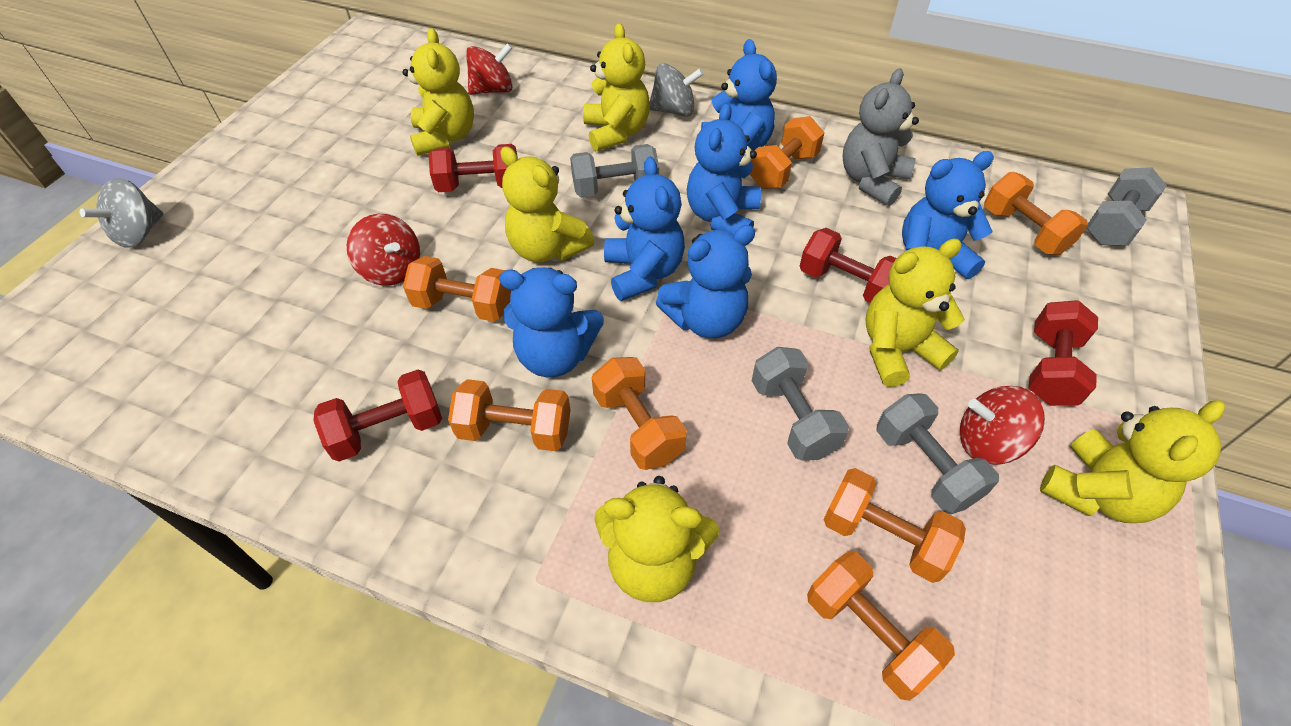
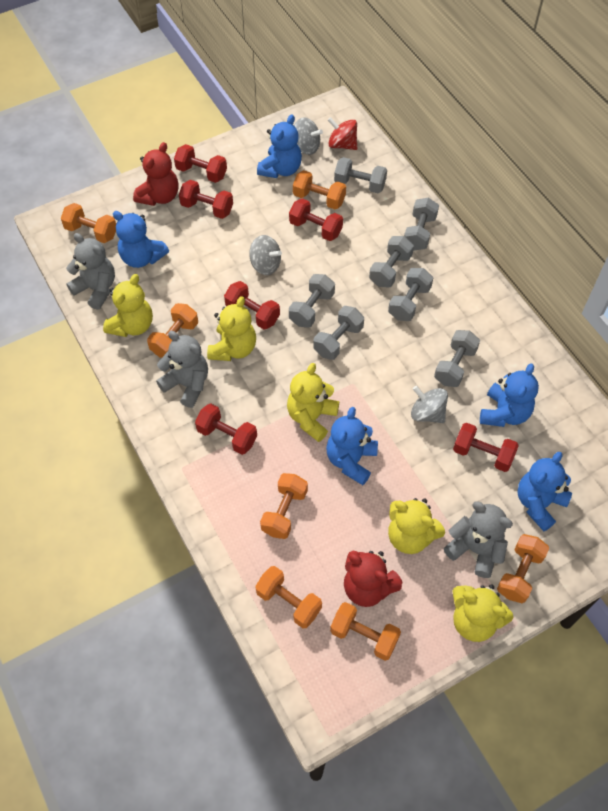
blue teddy bear: [499,267,604,377] [604,157,685,301] [656,225,755,338] [687,103,761,234] [701,39,777,150] [902,151,994,279] = 6 -> [113,211,169,268] [257,114,302,178] [326,407,378,485] [480,363,539,427] [518,452,572,531] = 5
grey dumbbell: [570,144,659,198] [752,347,849,460] [876,393,999,514] [1086,167,1167,246] = 4 -> [289,274,335,328] [313,306,364,360] [334,157,387,193] [369,236,414,287] [388,268,433,321] [404,198,439,250] [434,330,480,387] = 7
grey spinning top: [80,178,163,248] [650,63,703,117] = 2 -> [249,235,282,275] [294,117,323,155] [411,386,448,423] = 3
grey teddy bear: [843,69,919,206] = 1 -> [66,233,115,310] [156,331,208,408] [444,501,513,578] = 3
red dumbbell: [313,370,442,462] [429,144,518,192] [800,228,897,303] [1028,300,1098,406] = 4 -> [174,144,227,183] [179,180,233,219] [195,404,257,455] [224,281,280,330] [289,198,343,241] [453,423,519,472] = 6
red spinning top: [347,214,420,286] [466,43,513,95] [960,386,1045,464] = 3 -> [328,117,357,150] = 1
red teddy bear: none = 0 -> [133,142,179,206] [344,551,402,607] = 2
yellow teddy bear: [403,28,474,156] [500,147,595,262] [583,23,650,151] [594,476,719,602] [865,238,965,387] [1040,400,1225,523] = 6 -> [103,274,153,337] [207,296,256,361] [287,363,339,442] [388,498,445,554] [452,584,514,642] = 5

